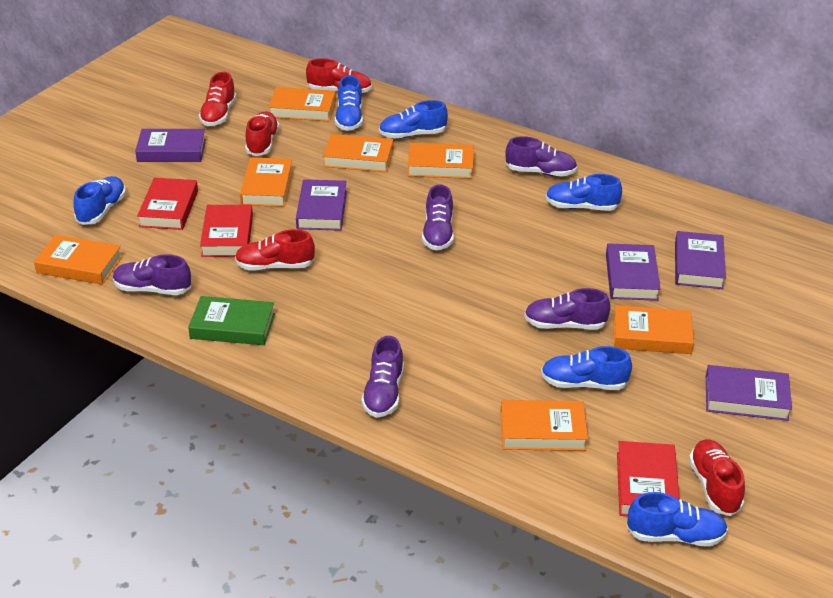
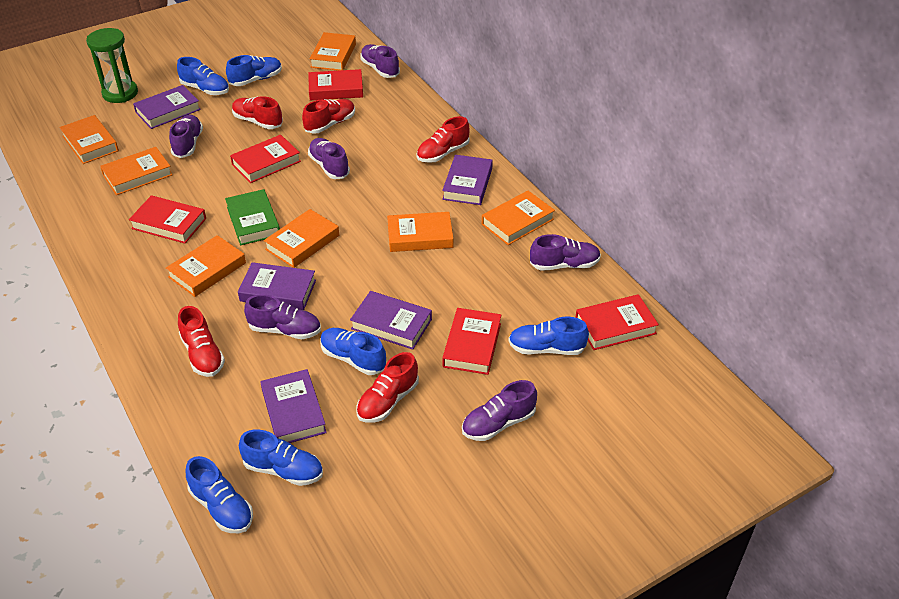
green hourglass: none = 0 -> [86,28,138,103] = 1
purple shoe: [113,254,191,295] [361,336,404,418] [422,184,454,250] [506,136,577,177] [524,288,611,329] = 5 -> [169,115,203,158] [244,295,321,339] [308,138,350,179] [360,44,400,78] [462,380,537,441] [530,234,601,271] = 6
red book: [137,178,198,230] [200,205,253,257] [617,441,680,516] = 3 -> [129,195,206,243] [230,135,301,183] [309,69,363,101] [442,308,501,375] [575,294,659,350] = 5

